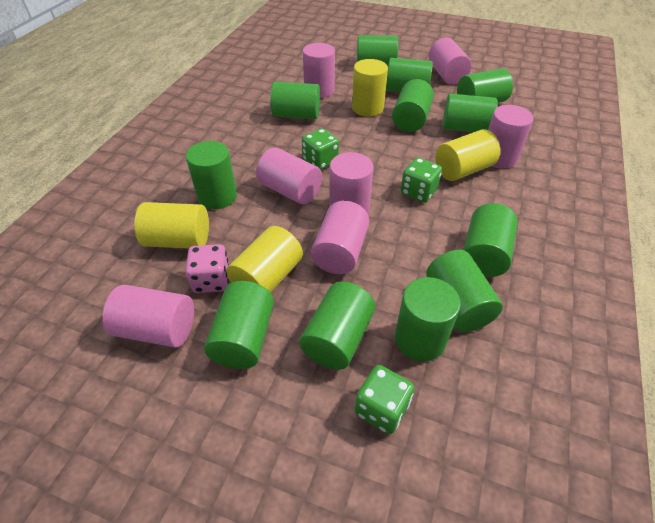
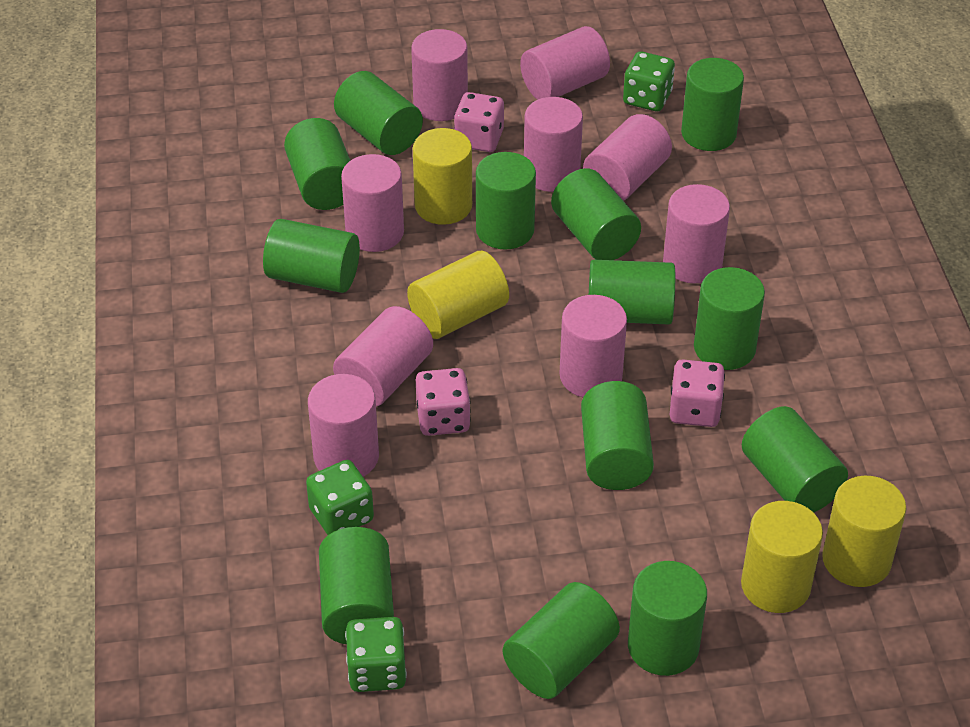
green cylinder: [186,141,237,209] [204,281,274,369] [270,82,320,119] [299,281,376,370] [357,35,398,66] [386,58,433,92] [392,79,434,132] [395,277,461,361] [426,250,503,332] [443,94,498,132] [457,68,513,103] [463,203,518,277] = 12 -> [263,219,360,293] [284,118,350,210] [319,527,394,644] [334,71,423,155] [476,152,536,250] [503,582,620,699] [551,168,641,260] [581,381,654,490] [589,260,675,325] [628,561,707,676] [681,58,744,151] [694,267,765,370] [742,406,848,513] = 13
pink cylinder: [102,285,194,348] [256,147,322,204] [303,43,335,98] [311,201,370,274] [329,152,373,214] [429,38,472,85] [488,105,534,169] = 7 -> [308,374,379,477] [333,306,433,407] [341,154,404,252] [411,29,468,121] [520,26,610,100] [524,97,583,192] [559,295,627,397] [583,114,672,201] [663,184,730,283] = 9
pink dice: [185,244,230,293] = 1 -> [416,368,471,436] [454,92,504,152] [670,360,725,427] = 3

